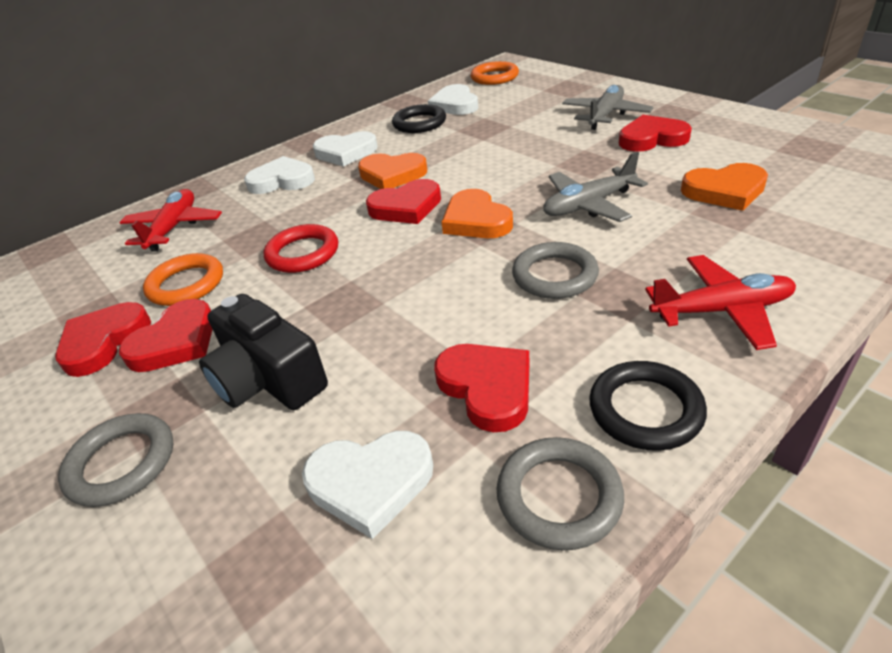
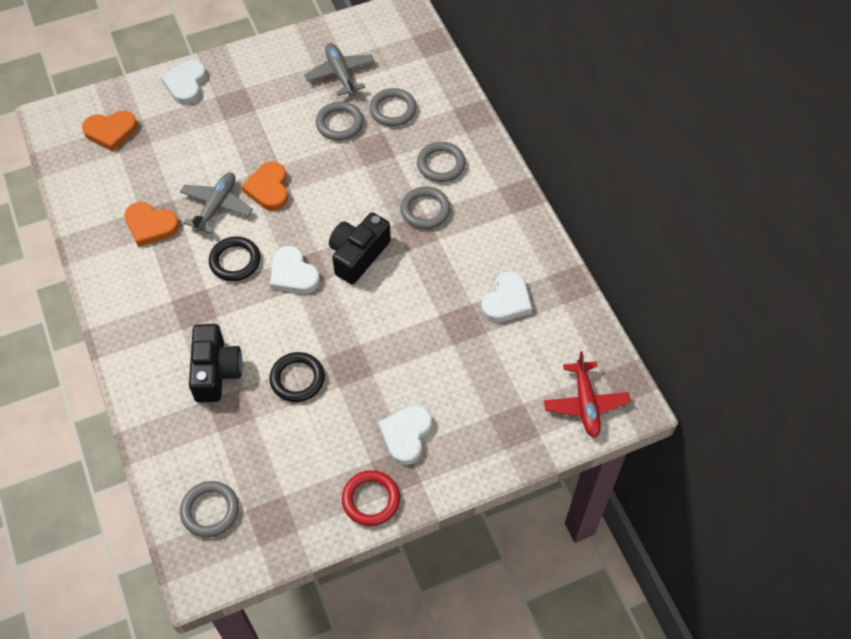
black camera: [199,294,328,410] = 1 -> [189,324,243,403] [329,213,391,284] = 2
grey ring: [58,413,173,507] [496,437,624,550] [512,242,599,299] = 3 -> [180,481,239,537] [316,102,364,141] [369,88,417,127] [400,187,451,229] [417,142,466,182] = 5
orange ring: [143,253,223,306] [471,61,519,85] = 2 -> none = 0
red heart: [55,302,151,377] [119,299,213,372] [366,179,441,224] [434,344,529,432] [619,115,692,152] = 5 -> none = 0
red plane: [119,189,222,252] [645,255,796,350] = 2 -> [544,351,631,437] = 1

